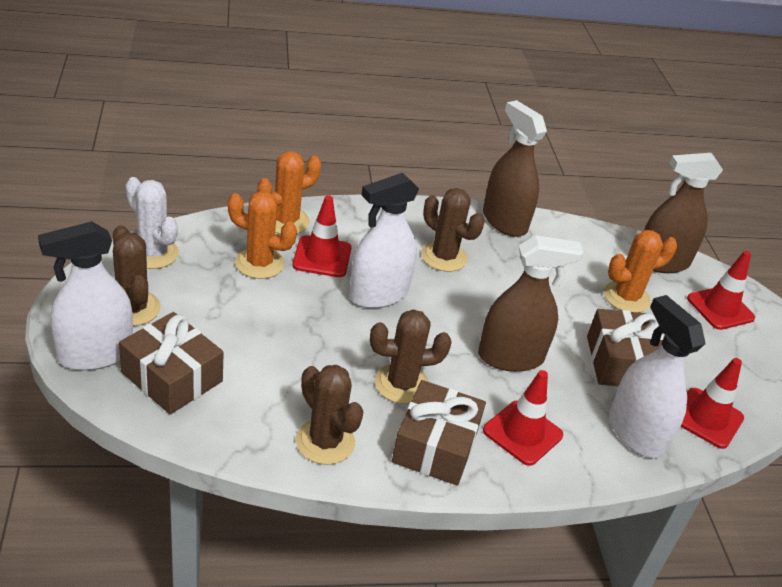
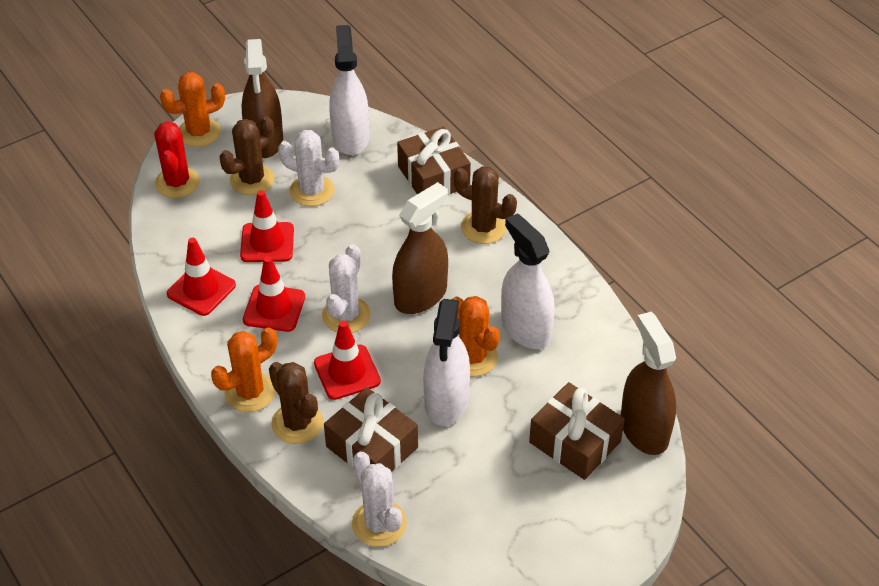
brown cactus: [113,225,161,326] [296,365,364,465] [370,309,452,404] [421,188,485,272] = 4 -> [220,116,274,195] [269,362,323,444] [454,166,517,244] = 3
red cactus: none = 0 -> [154,121,200,198] = 1
white cactus: [125,177,179,269] = 1 -> [278,130,339,206] [322,244,371,333] [352,452,407,547] = 3

